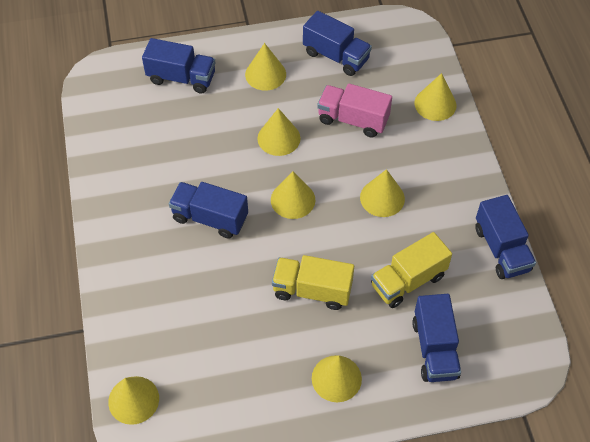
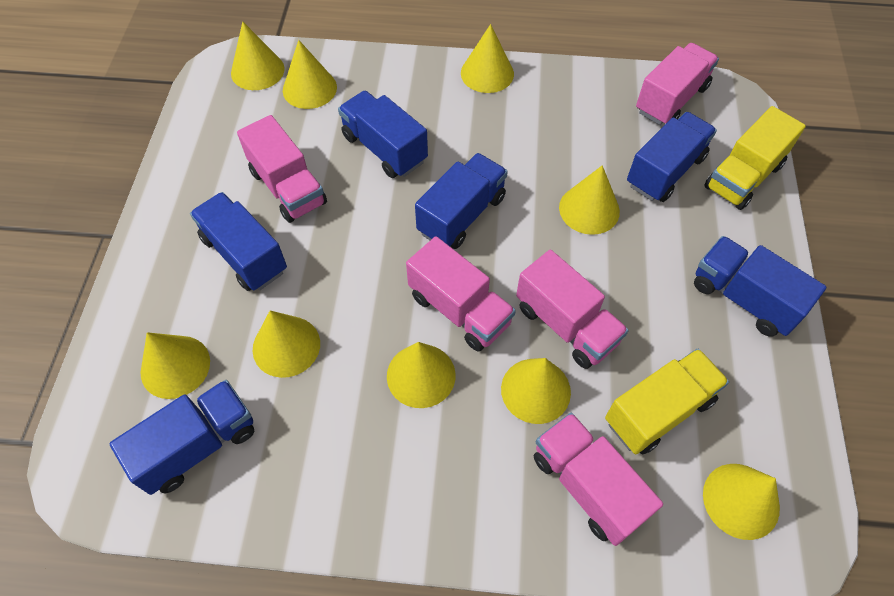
blue truck: [142,38,215,94] [169,182,248,238] [303,11,372,76] [412,294,461,382] [475,195,536,279] = 5 -> [110,380,255,495] [190,192,287,291] [338,91,428,178] [415,153,508,249] [627,112,717,202] [694,236,827,337] = 6
pink truck: [317,83,392,138] = 1 -> [237,115,327,223] [406,236,516,351] [516,250,629,369] [534,413,663,546] [636,43,719,125] = 5
yellow cone: [108,376,159,425] [245,43,286,90] [257,108,300,156] [271,171,316,219] [312,355,362,402] [360,169,405,217] [415,73,456,121] = 7 -> [141,332,210,399] [231,22,285,90] [253,311,320,378] [283,40,337,109] [387,342,456,408] [461,24,514,93] [501,358,571,424] [559,165,620,235] [703,464,780,540] = 9

